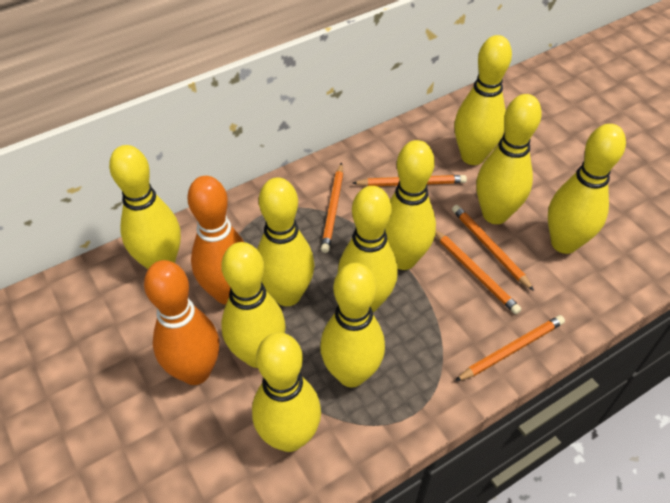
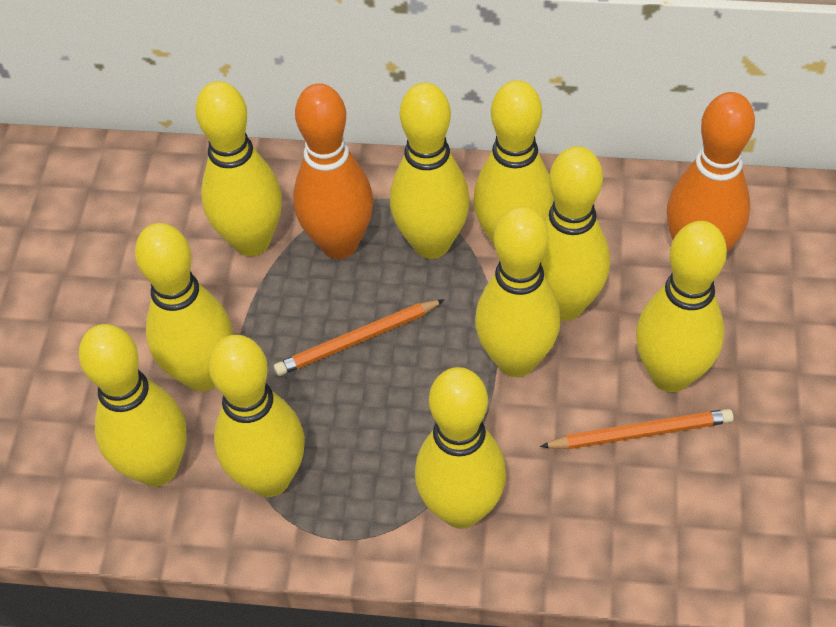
orange pencil: [321,163,343,253] [352,175,467,186] [435,230,521,314] [452,205,534,291] [455,315,565,381] = 5 -> [274,299,445,376] [540,409,734,449] = 2

